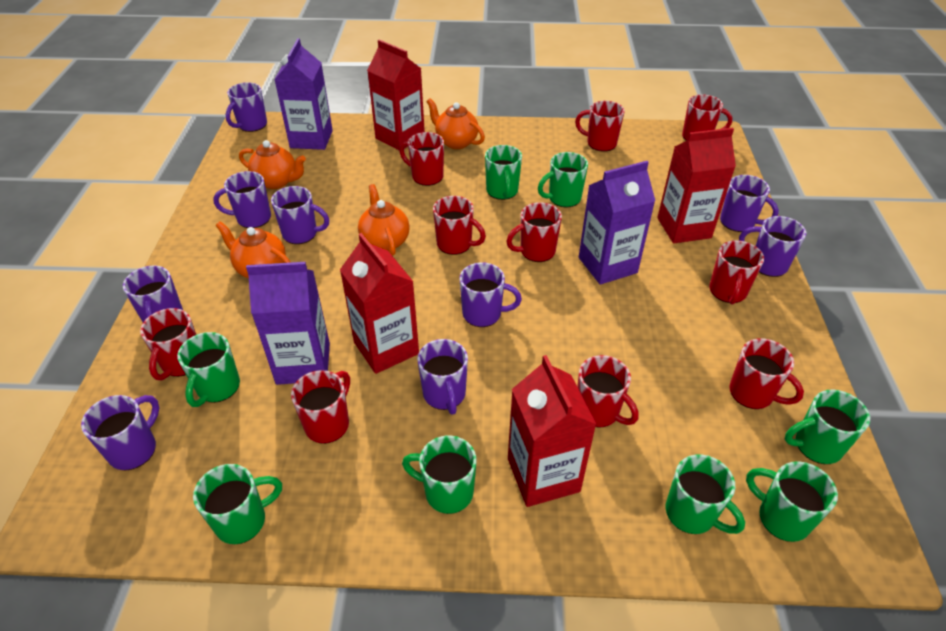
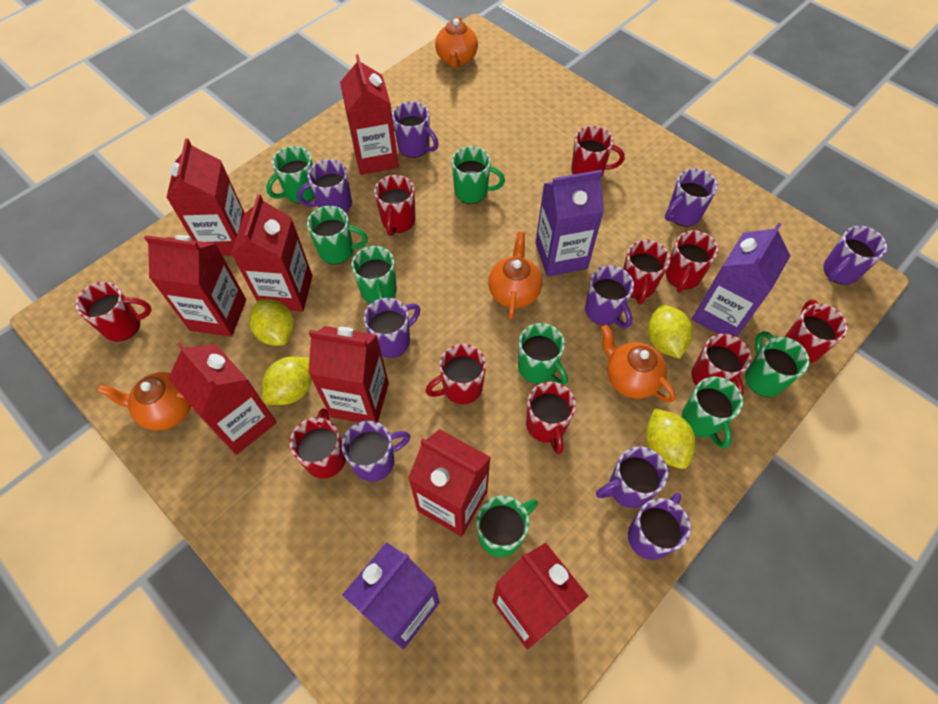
red carton: [340,233,419,374] [367,39,425,151] [508,355,597,507] [657,128,736,243] = 4 -> [144,235,246,337] [166,139,245,256] [168,343,277,455] [231,194,313,312] [308,326,389,422] [340,54,399,175] [408,429,491,536] [492,543,589,649] = 8
yellow lemon: none = 0 -> [249,299,294,346] [262,357,312,405] [646,408,696,469] [648,305,693,359] = 4

